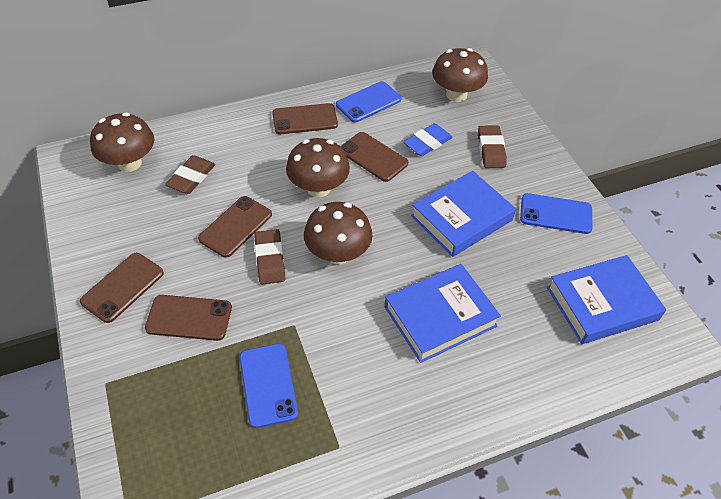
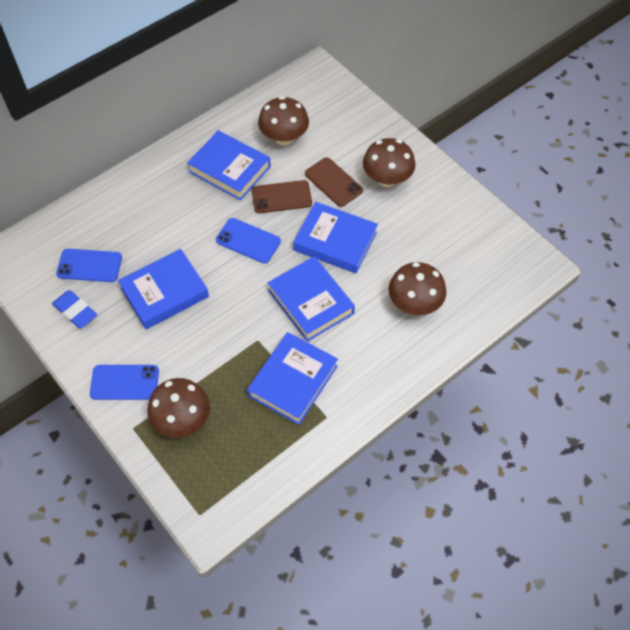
blue book: [385,264,501,363] [411,171,516,257] [547,255,666,344] = 3 -> [118,249,209,329] [187,130,271,200] [247,332,338,425] [268,256,355,342] [293,202,378,273] = 5
brown eraser: [165,155,215,194] [254,229,286,285] [478,126,507,168] = 3 -> none = 0
brown phone: [80,253,164,323] [145,295,232,341] [198,196,272,258] [272,103,338,134] [340,132,408,182] = 5 -> [252,180,312,213] [305,157,363,207] = 2

